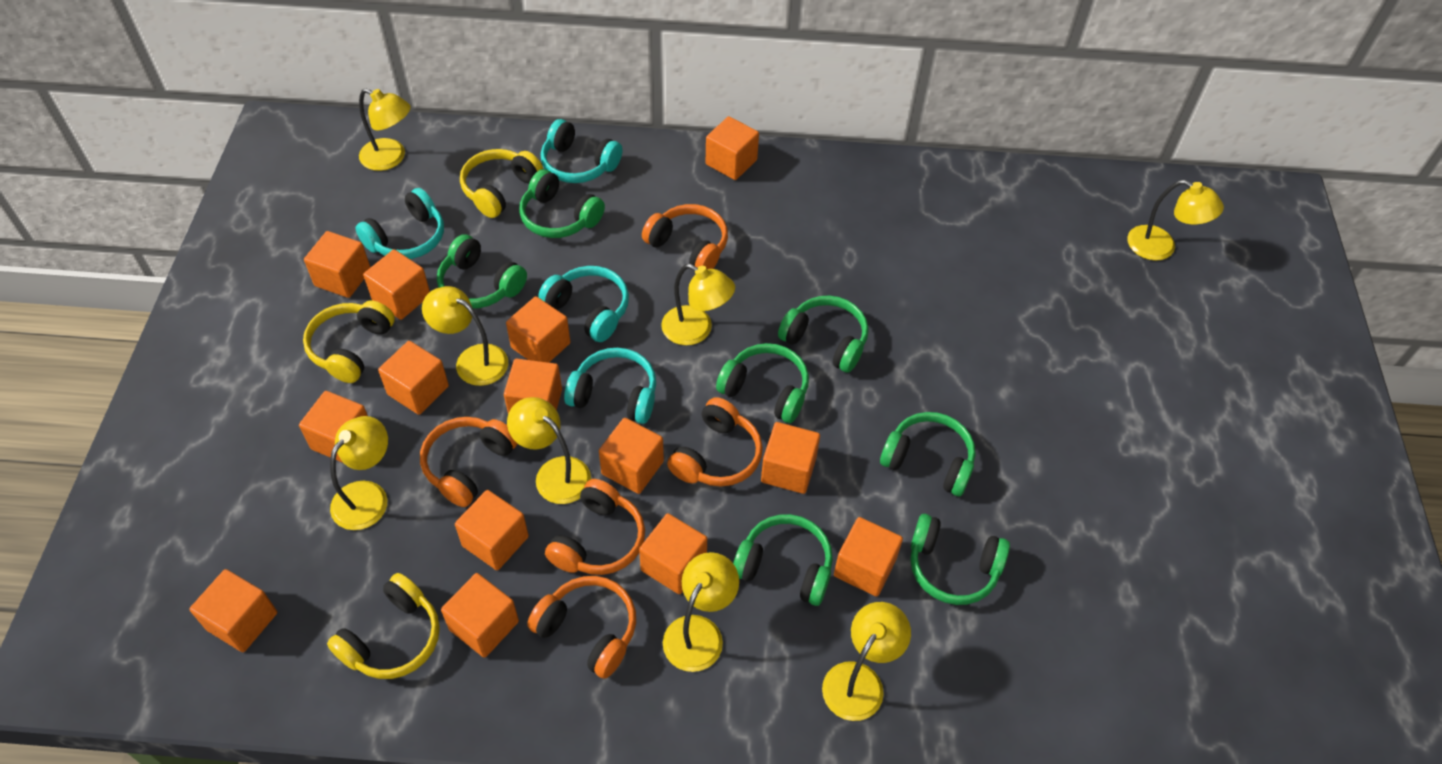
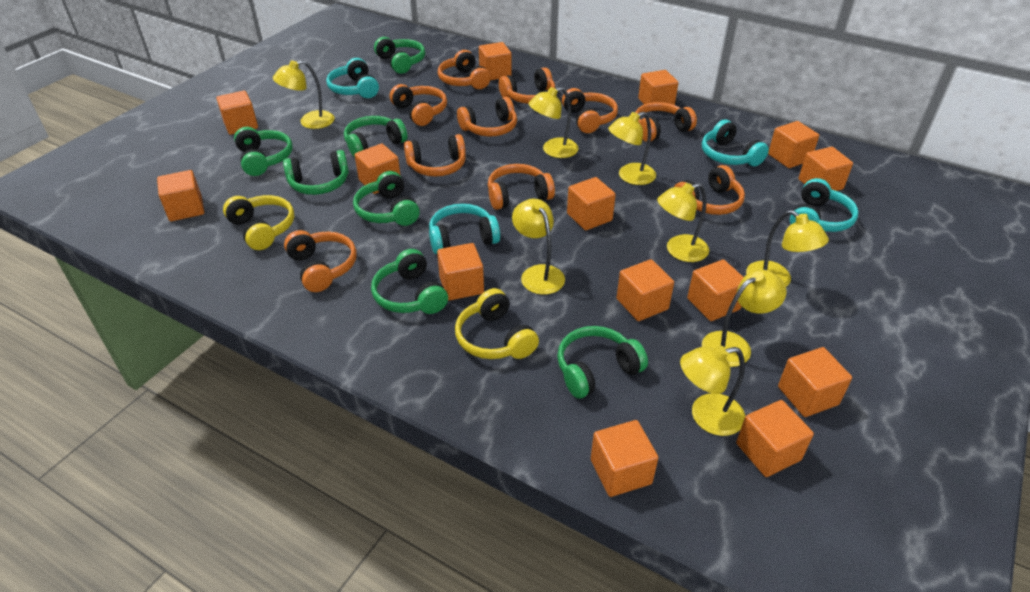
orange headphones: [420,417,518,507] [527,576,636,679] [545,479,645,575] [642,204,728,269] [667,397,763,486] = 5 -> [284,230,357,292] [390,84,447,126] [404,134,466,177] [438,50,490,89] [457,97,517,136] [488,164,555,210] [499,67,556,104] [562,88,618,133] [635,102,697,142] [674,165,745,215] = 10
yellow headphones: [303,301,395,383] [327,573,440,679] [460,149,543,218] = 3 -> [223,195,294,250] [455,288,539,359] = 2

